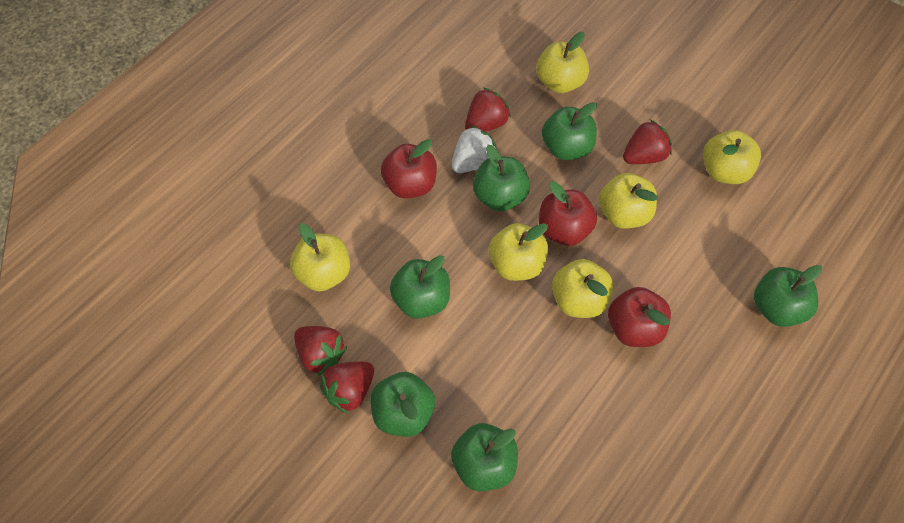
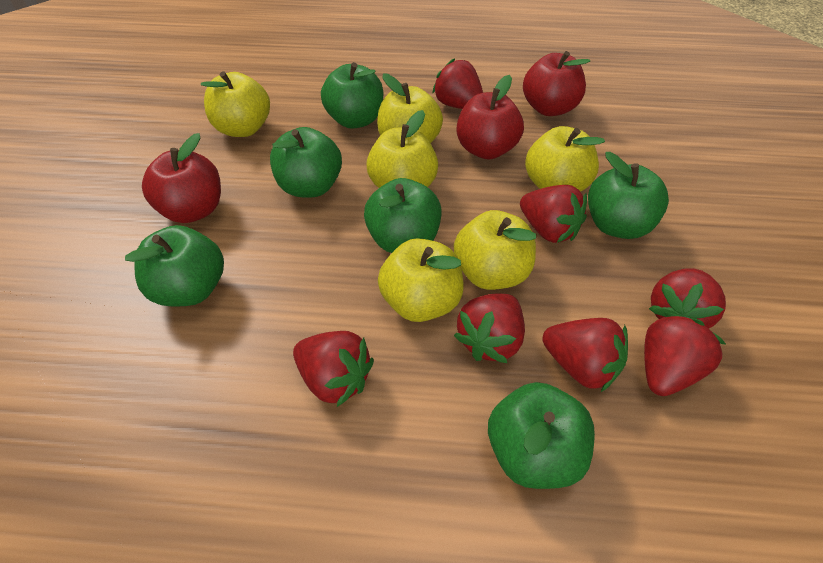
red strawberry: [294,326,347,376] [320,361,374,414] [465,88,511,132] [623,120,672,164] = 4 -> [293,331,374,407] [432,58,483,109] [454,294,525,363] [520,185,587,243] [542,318,628,392] [644,313,727,396] [649,268,726,329] = 7
white strawberry: [452,125,498,173] = 1 -> none = 0

